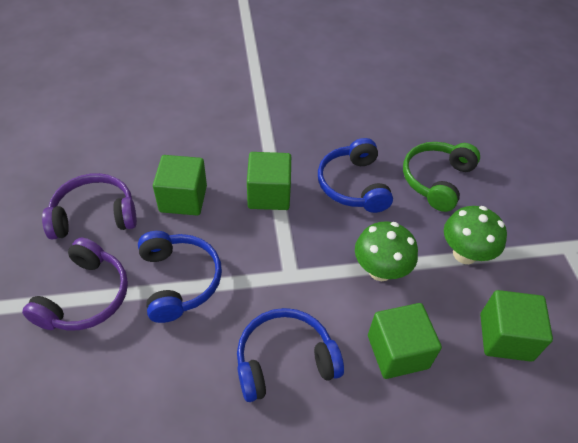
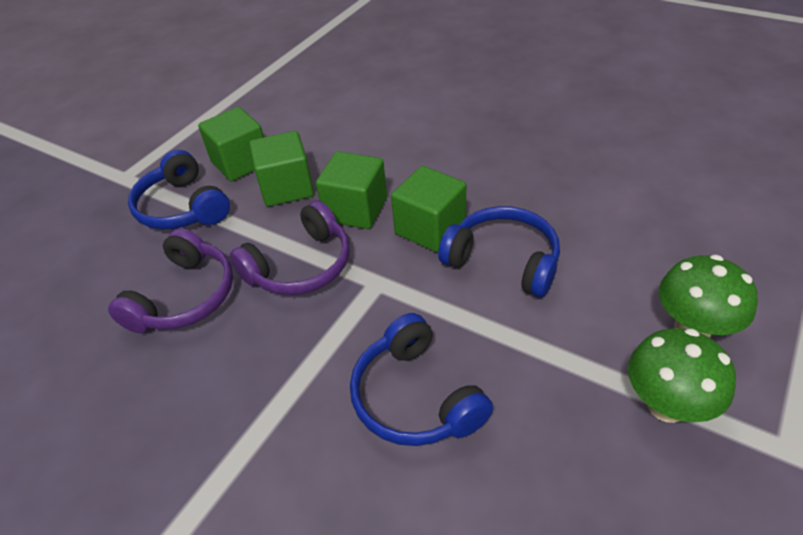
green headphones: [403,142,480,212] = 1 -> none = 0

